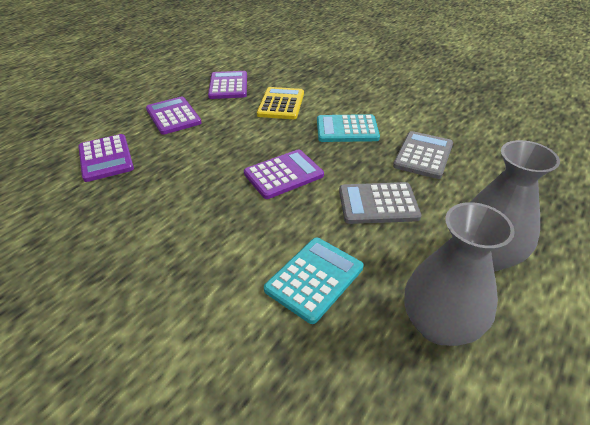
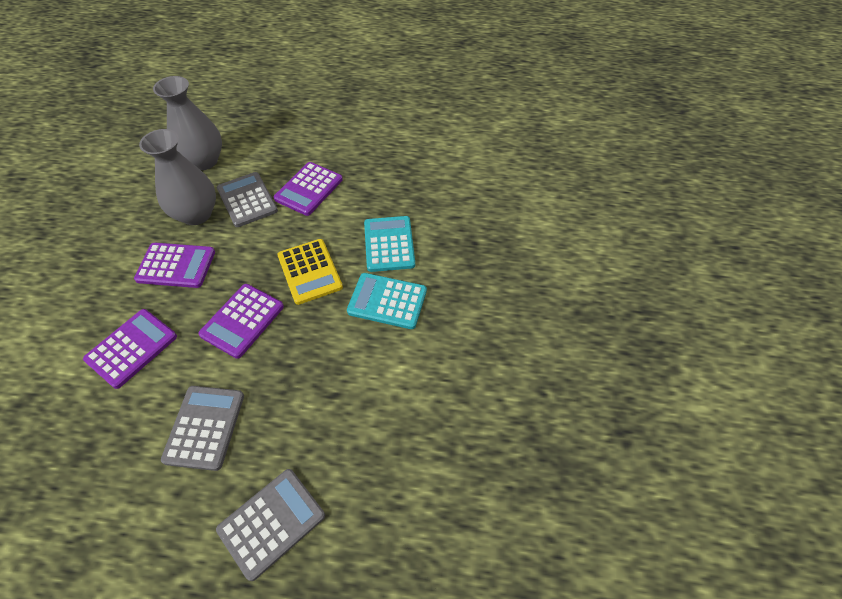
grey calculator: [339,182,421,224] [393,131,453,179] = 2 -> [161,386,244,471] [216,469,325,581] [217,172,278,227] = 3

